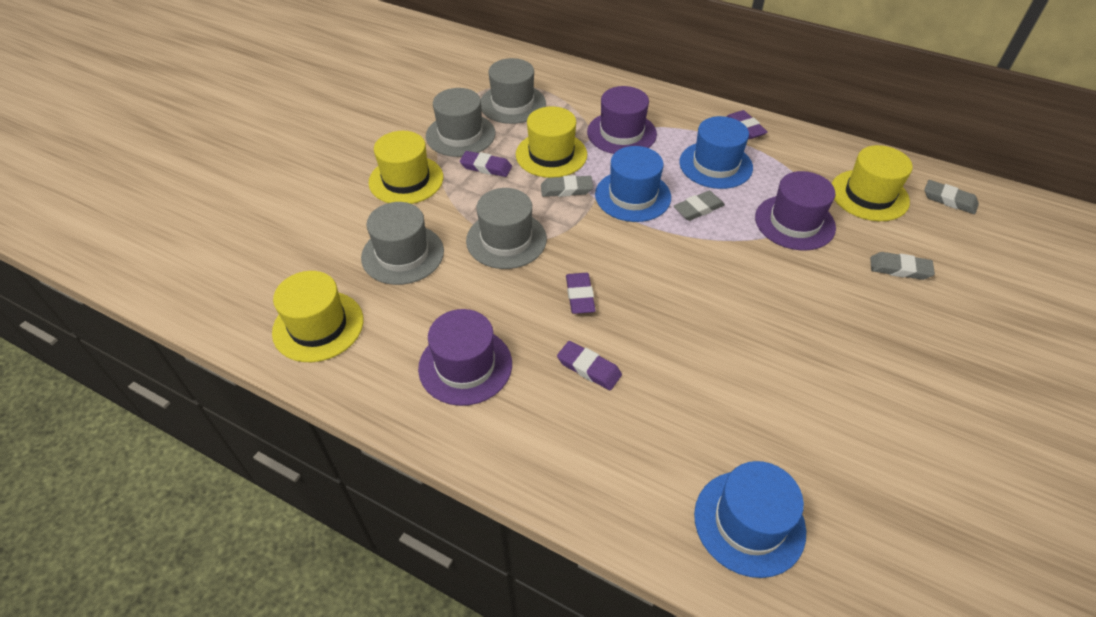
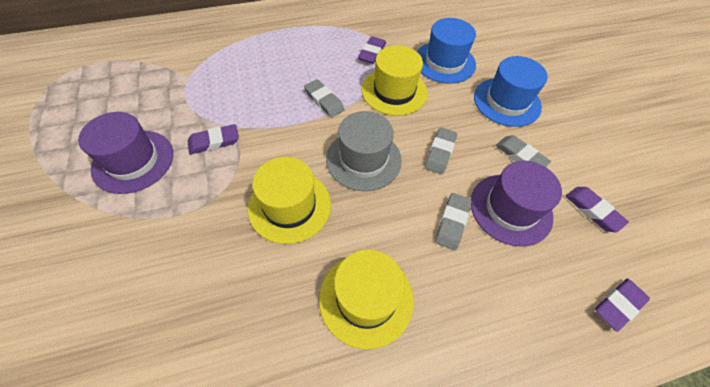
blue hat: [595,146,671,222] [679,116,753,189] [694,461,806,578] = 3 -> [417,18,476,84] [474,56,548,127] = 2
grey hat: [361,202,444,285] [426,88,495,157] [466,188,547,269] [481,58,546,124] = 4 -> [326,111,402,191] = 1
purple hat: [418,309,512,406] [587,86,657,154] [755,171,836,250] = 3 -> [78,112,173,194] [471,161,562,247] = 2
yellow hat: [272,271,363,362] [369,131,443,204] [516,106,587,178] [832,145,913,221] = 4 -> [248,157,331,244] [319,250,414,349] [362,46,428,116] = 3

